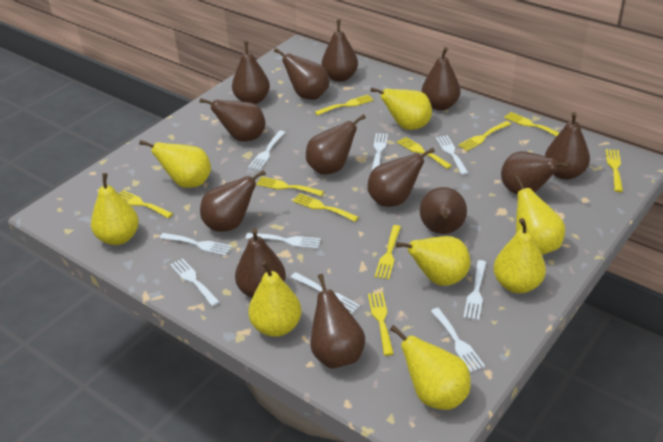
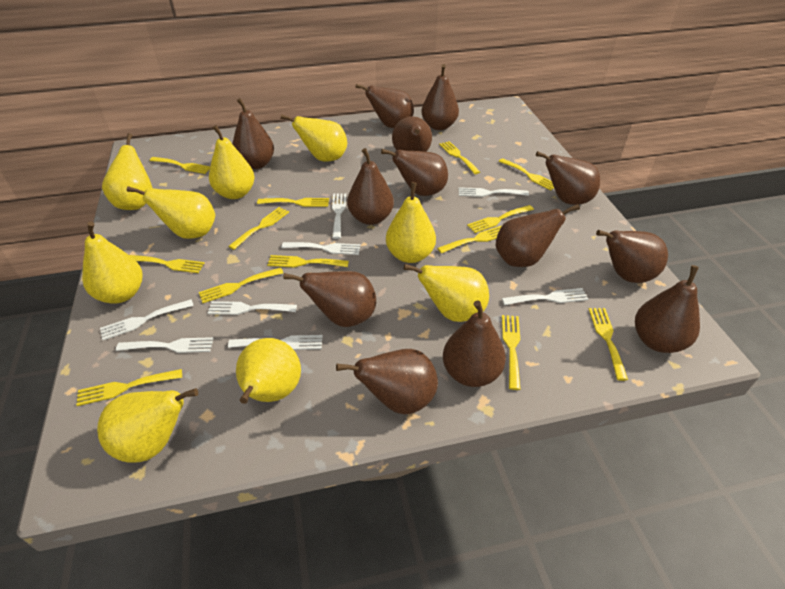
white fork: [160,233,232,256] [170,258,220,306] [245,233,321,249] [248,131,286,170] [290,272,360,315] [371,133,388,172] [431,308,485,372] [436,135,468,175] [463,260,486,320] = 9 -> [100,299,194,340] [116,337,214,353] [208,301,297,315] [228,335,323,350] [282,242,360,255] [332,193,346,239] [458,187,529,197] [502,288,588,305] = 8
yellow fork: [119,190,173,218] [256,177,324,196] [293,193,359,222] [315,95,374,115] [368,292,394,356] [375,225,401,279] [397,137,452,169] [458,121,511,151] [504,112,559,136] [605,149,623,192] = 10 -> [76,369,182,406] [129,255,205,273] [150,157,210,174] [199,267,283,303] [228,207,289,250] [257,198,329,207] [267,255,349,268] [437,226,502,253] [439,141,480,174] [467,205,534,233] [498,158,554,190] [502,315,521,390] [589,308,628,381] = 13
yellow pear: [91,173,139,245] [139,140,211,188] [248,261,302,337] [371,88,432,130] [390,325,471,410] [396,236,471,286] [493,218,546,293] [514,175,565,255] = 8 -> [82,222,142,304] [97,388,198,463] [102,133,152,210] [127,186,215,239] [209,125,255,199] [236,338,301,404] [281,114,347,161] [386,182,436,263] [404,264,489,322] = 9

